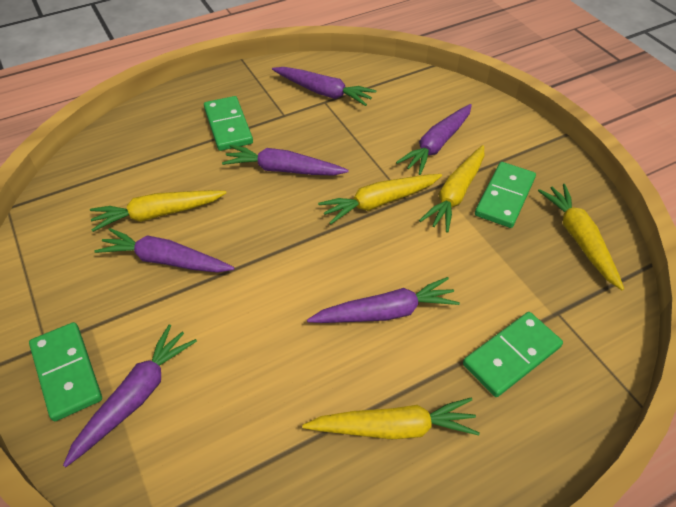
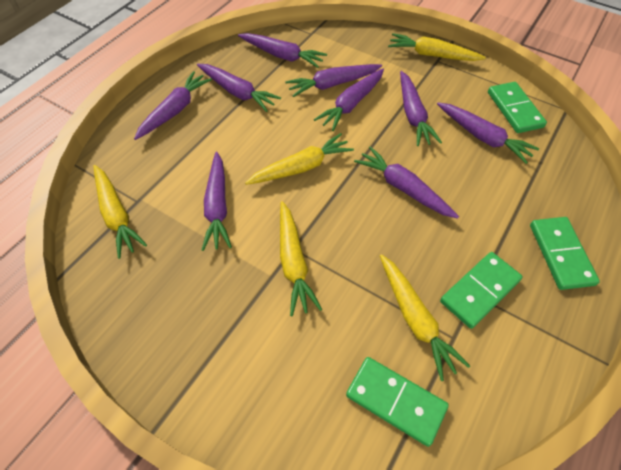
purple carrot: [63,324,197,467] [94,228,235,273] [222,145,349,176] [272,67,376,106] [307,277,460,323] [396,104,472,175] = 6 -> [134,71,212,140] [197,64,281,112] [202,152,232,251] [238,33,327,68] [285,64,382,97] [314,69,384,131] [354,146,459,219] [400,71,442,146] [437,102,539,164] = 9

